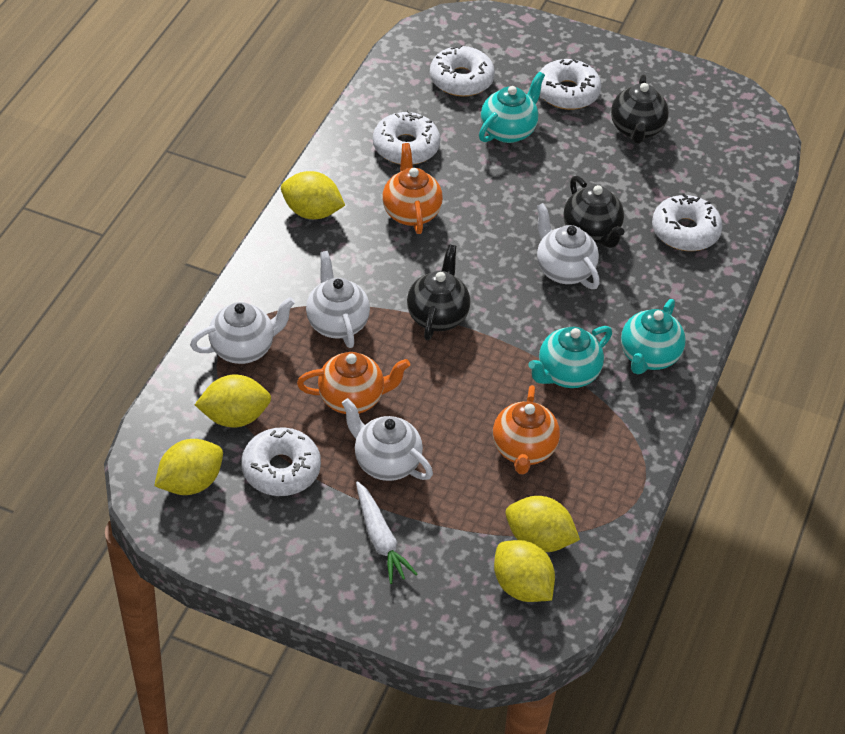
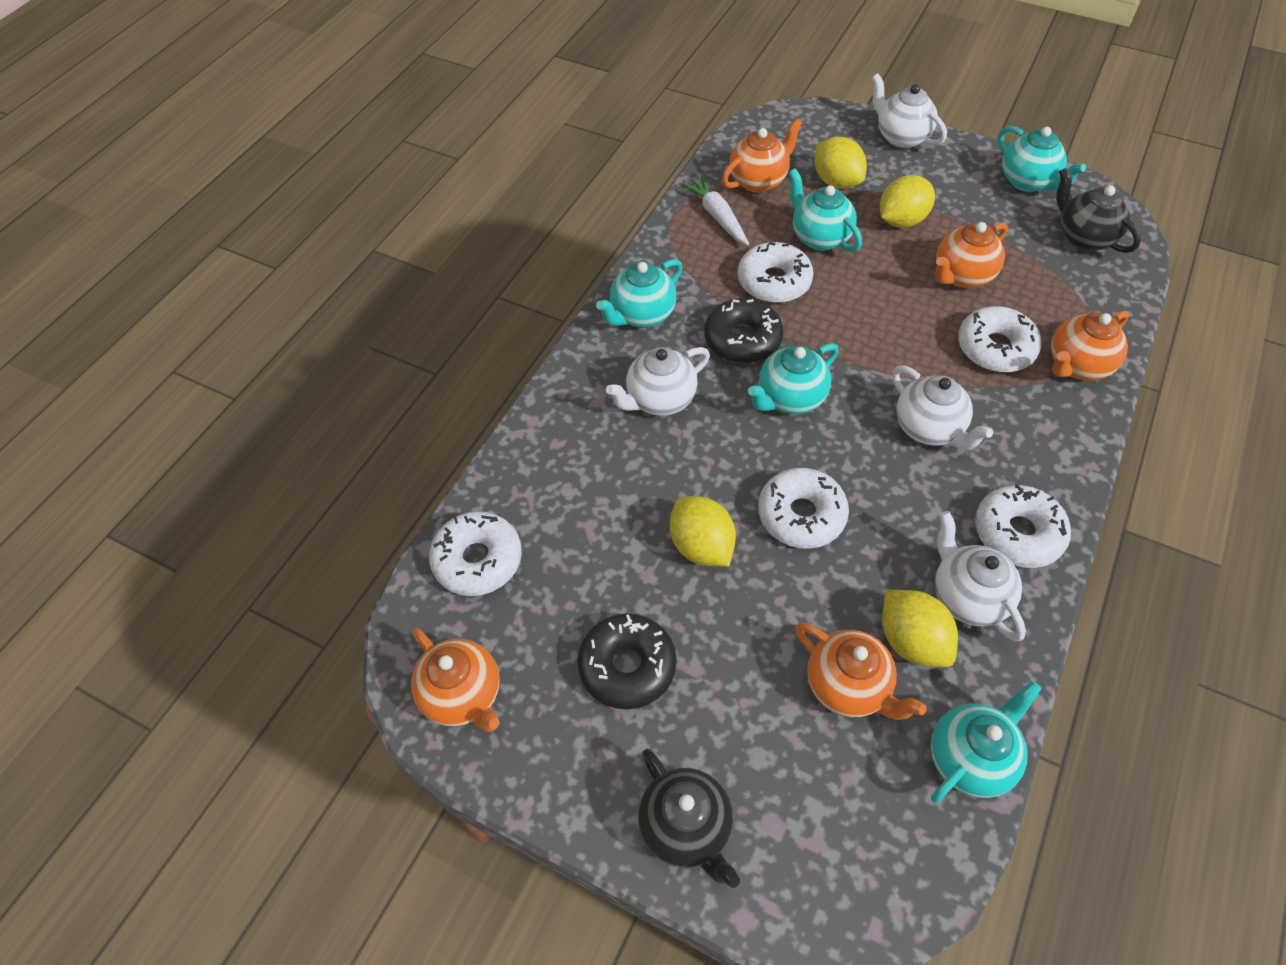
black donut: none = 0 -> [578,613,677,710] [704,298,783,363] = 2
black teapot: [407,244,470,340] [563,176,624,248] [611,75,669,144] = 3 -> [638,749,740,888] [1056,168,1141,253] = 2
orange teapot: [297,352,410,414] [382,143,443,234] [493,385,560,475] = 3 -> [411,628,500,732] [722,118,802,193] [795,622,927,720] [935,222,1008,288] [1051,311,1129,380] = 5
turquoise teapot: [479,71,545,143] [528,326,612,388] [621,299,685,374] = 3 -> [596,259,683,327] [748,343,839,414] [788,168,862,252] [931,681,1042,803] [998,126,1086,192] = 5
yellow lemon: [154,439,223,495] [195,375,271,427] [281,171,345,219] [494,540,555,602] [506,496,580,552] = 5 -> [670,496,736,566] [814,137,867,189] [880,175,935,228] [882,590,958,667] = 4

